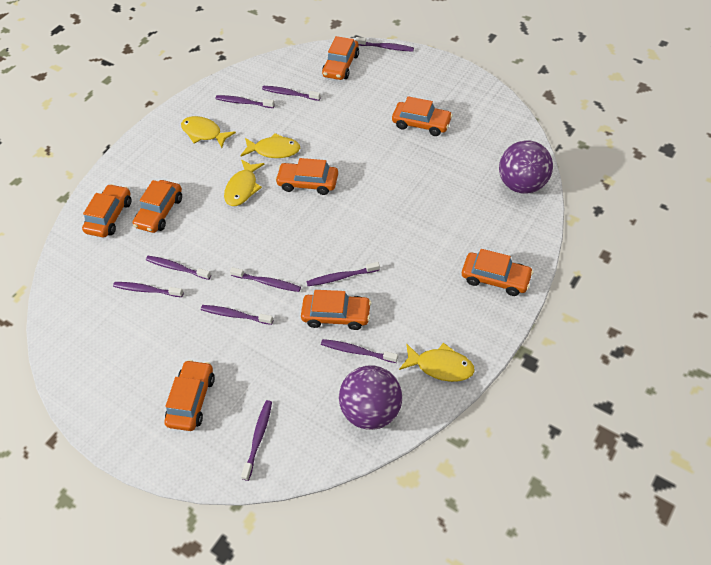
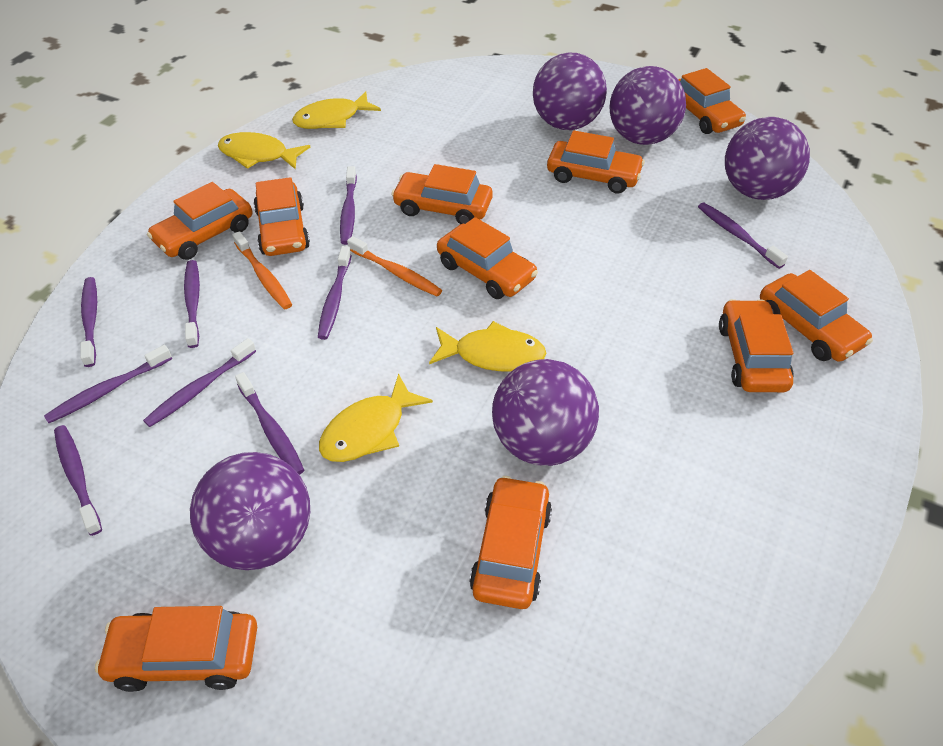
orange car: [82,184,131,237] [133,180,182,233] [164,360,215,431] [275,158,338,195] [301,290,371,330] [322,36,359,80] [392,96,453,136] [462,249,534,296] = 8 -> [95,606,257,692] [147,182,252,260] [253,177,310,256] [391,164,493,224] [437,217,538,299] [469,476,552,609] [547,130,645,193] [678,68,746,134] [719,299,794,392] [760,270,873,362] = 10
orange toothbrush: none = 0 -> [232,231,292,309] [347,236,442,296] = 2
purple ball: [339,365,402,430] [499,140,553,194] = 2 -> [190,452,310,570] [492,359,599,466] [533,53,607,130] [610,66,686,145] [725,117,810,200] = 5
purple toothbrush: [113,282,184,297] [146,256,211,280] [201,305,273,325] [216,95,275,108] [230,267,301,292] [241,400,272,481] [262,86,321,101] [307,262,380,286] [321,339,398,363] [355,37,414,52] = 10 -> [44,345,172,423] [54,425,102,536] [80,277,97,367] [143,338,256,427] [184,260,200,348] [235,372,304,475] [318,246,351,340] [340,166,357,245] [698,202,788,269] = 9

